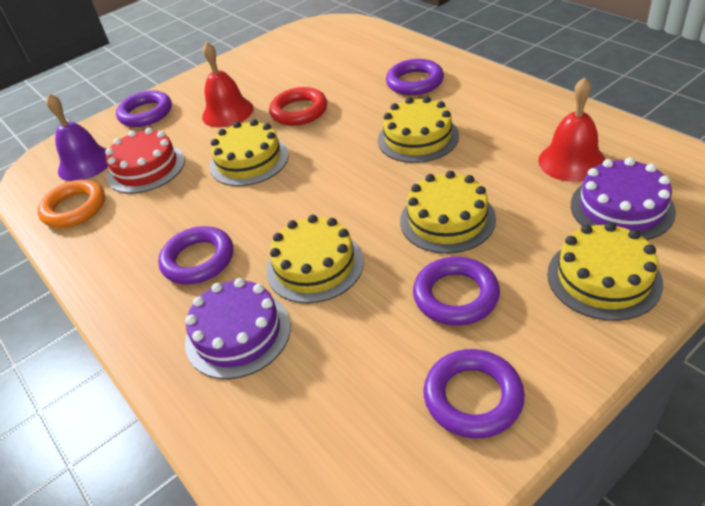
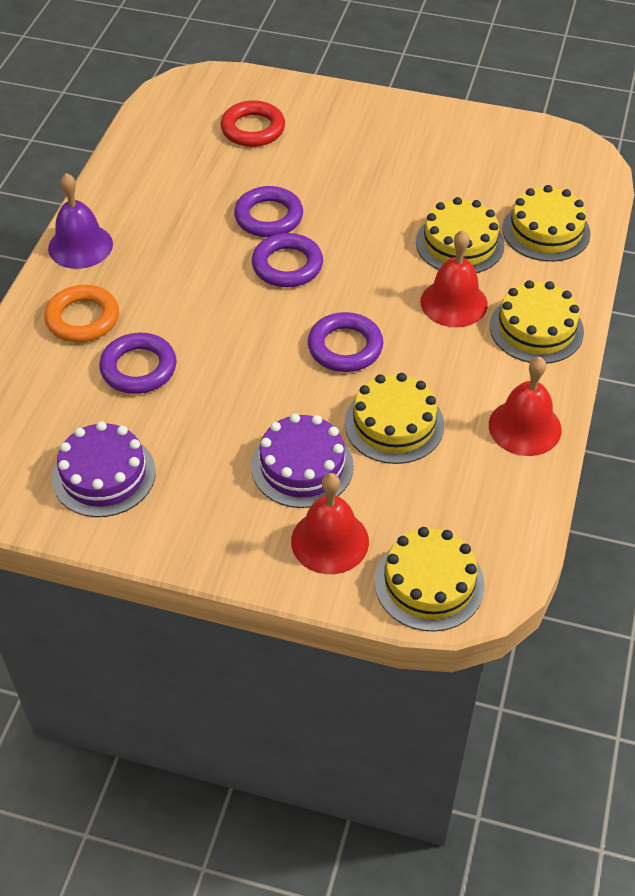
purple ring: [116,90,172,127] [158,226,233,285] [386,59,444,95] [413,257,500,326] [424,349,525,438] = 5 -> [99,333,177,394] [234,186,303,237] [252,233,323,287] [308,312,384,372] = 4
red bell: [202,42,254,127] [538,77,606,182] = 2 -> [291,473,369,574] [421,230,488,327] [489,356,562,456] = 3
red cake: [105,128,185,194] = 1 -> none = 0

